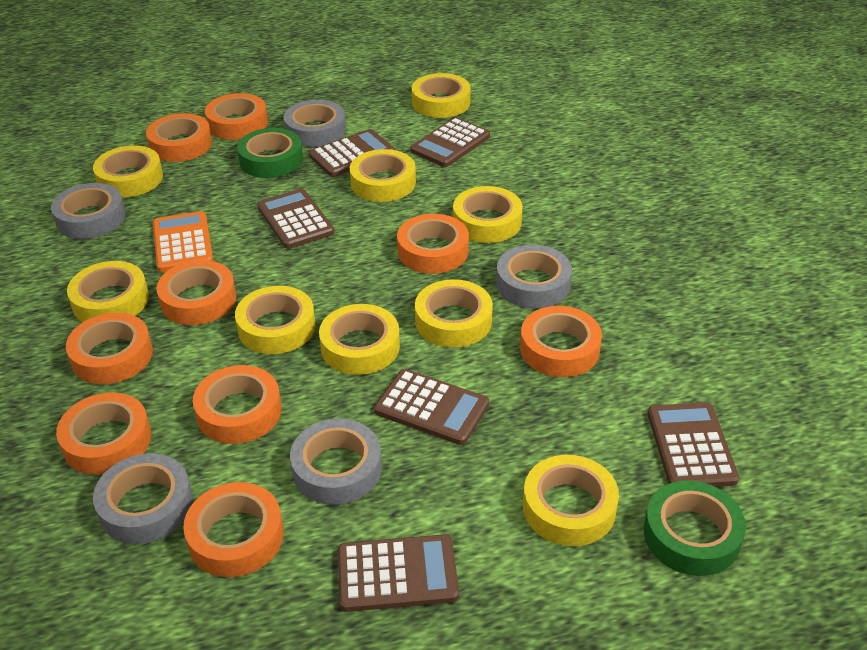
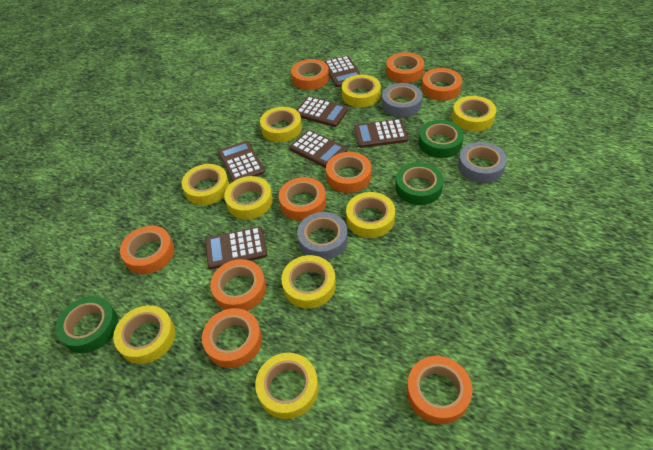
green tape: [237,128,303,178] [644,480,746,576] = 2 -> [56,296,118,353] [395,162,444,205] [419,120,464,158] = 3
grey tape: [51,183,126,239] [93,453,193,544] [283,100,346,147] [290,419,382,505] [496,245,572,309] = 5 -> [297,212,348,260] [382,83,423,117] [458,142,507,183] = 3
orange calculator: [153,211,213,272] = 1 -> none = 0

